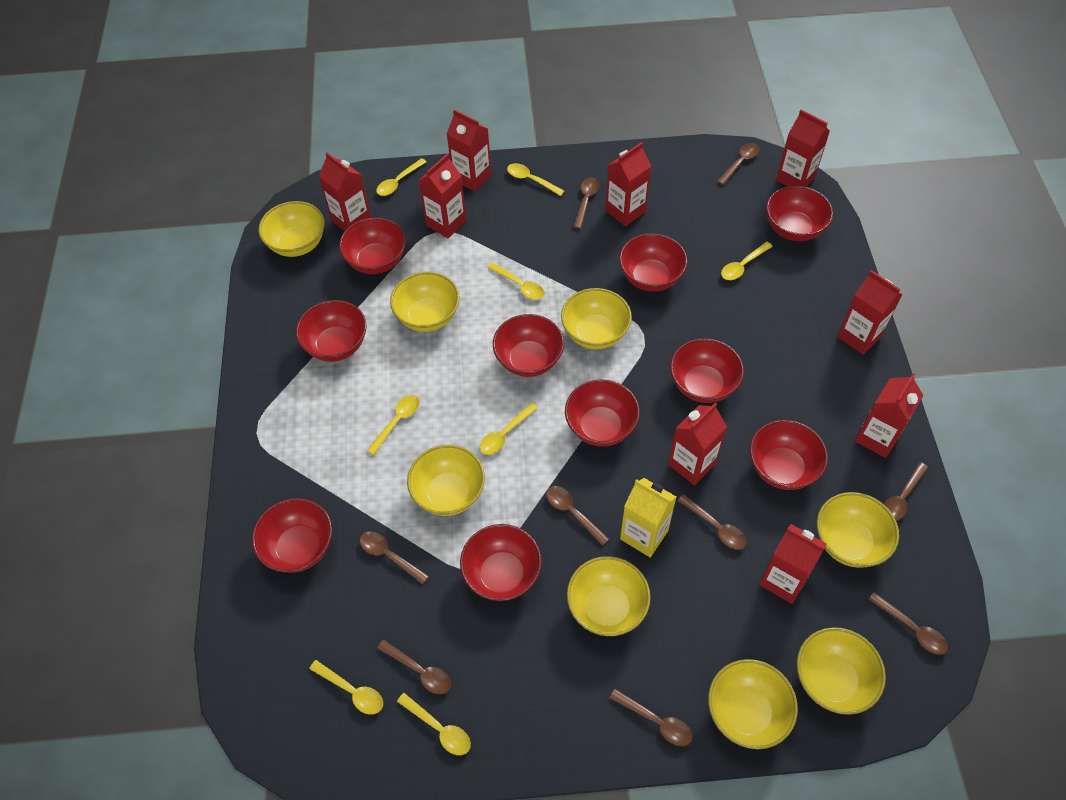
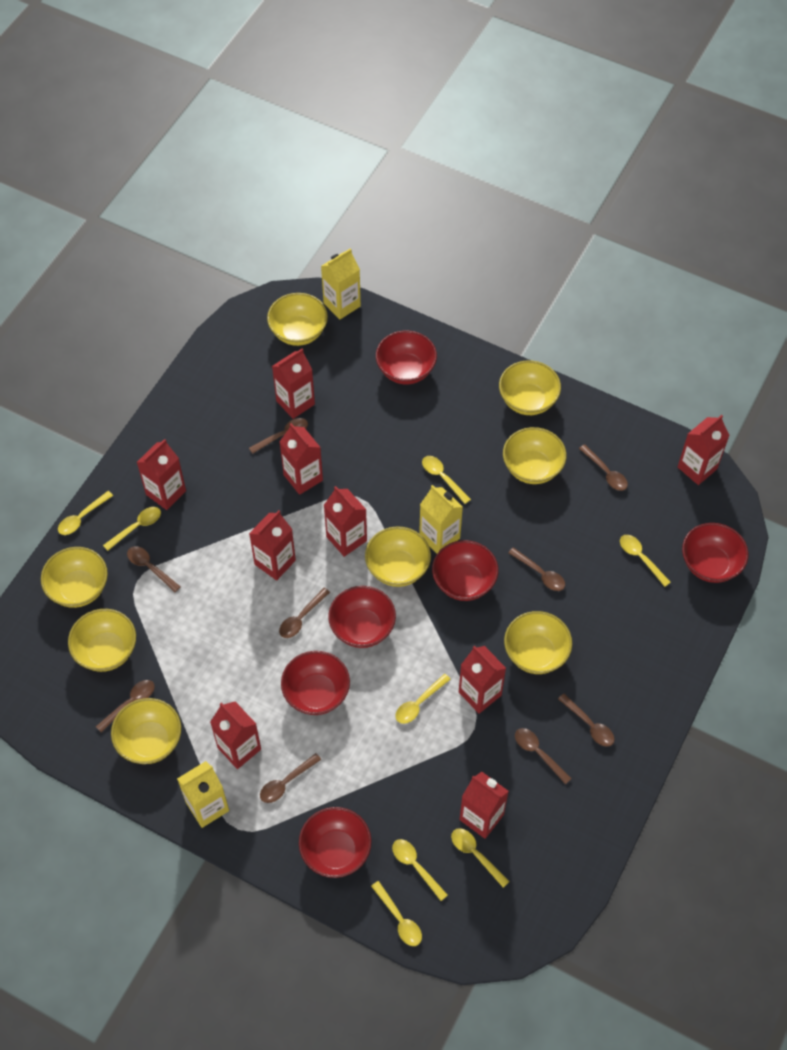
red bowl: [252,498,332,573] [296,300,367,362] [339,217,406,274] [460,524,542,601] [493,314,564,377] [565,379,640,447] [619,233,688,292] [670,338,744,403] [750,420,828,490] [766,186,833,241] = 10 -> [281,651,350,715] [299,807,371,878] [328,586,396,648] [376,330,437,384] [432,540,498,601] [682,523,748,583] = 6
yellow carton: [620,478,676,557] = 1 -> [177,761,229,828] [321,248,361,320] [419,485,463,553] = 3

